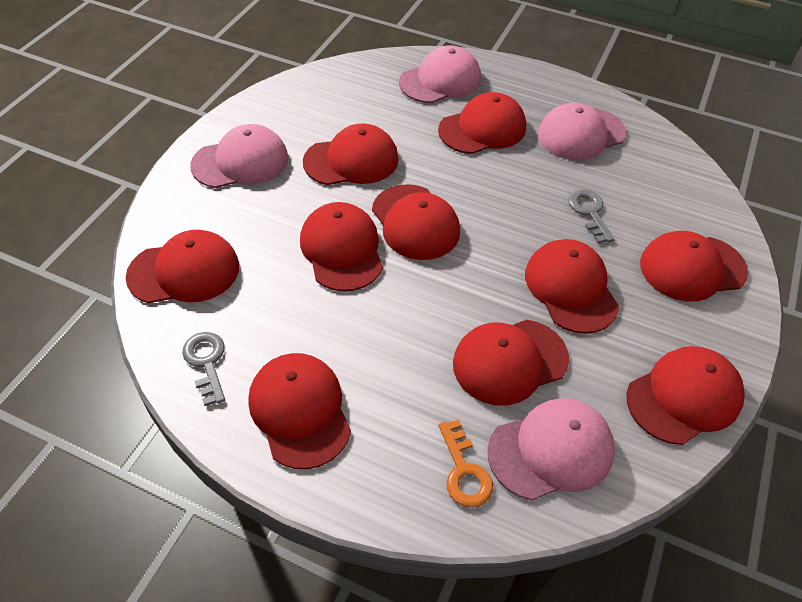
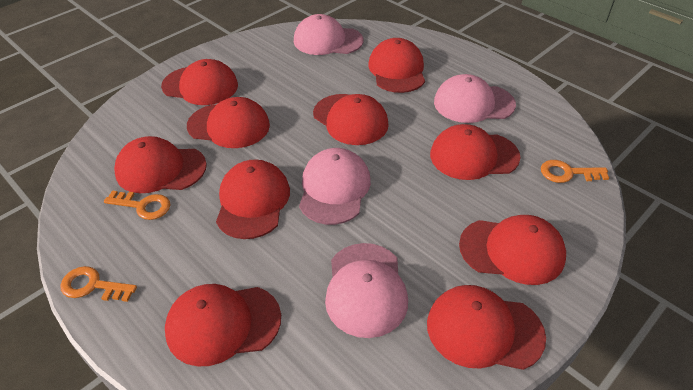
grey key: [182,332,225,406] [568,190,615,243] = 2 -> none = 0
orange key: [438,420,493,508] = 1 -> [61,266,137,302] [104,191,170,220] [541,160,609,183] = 3

